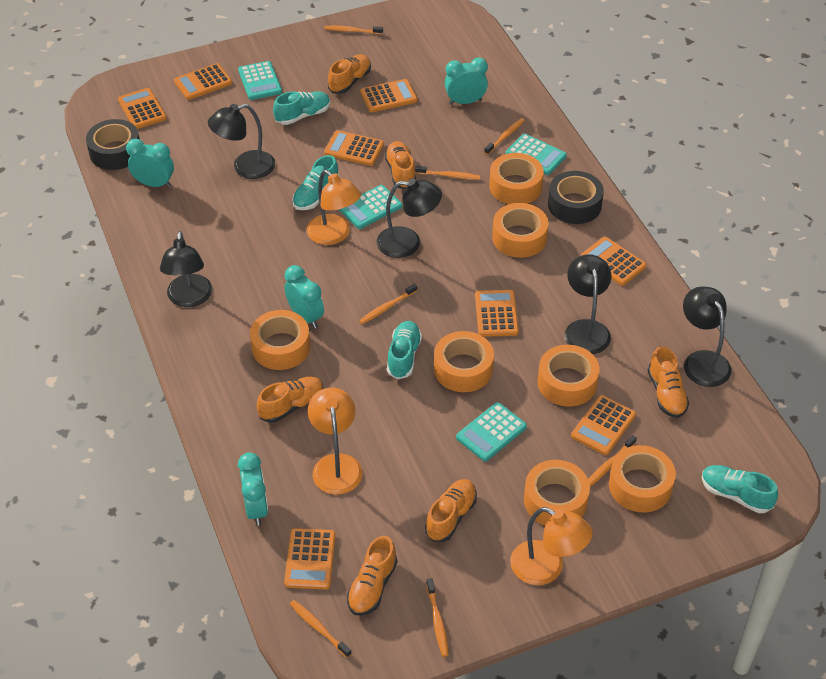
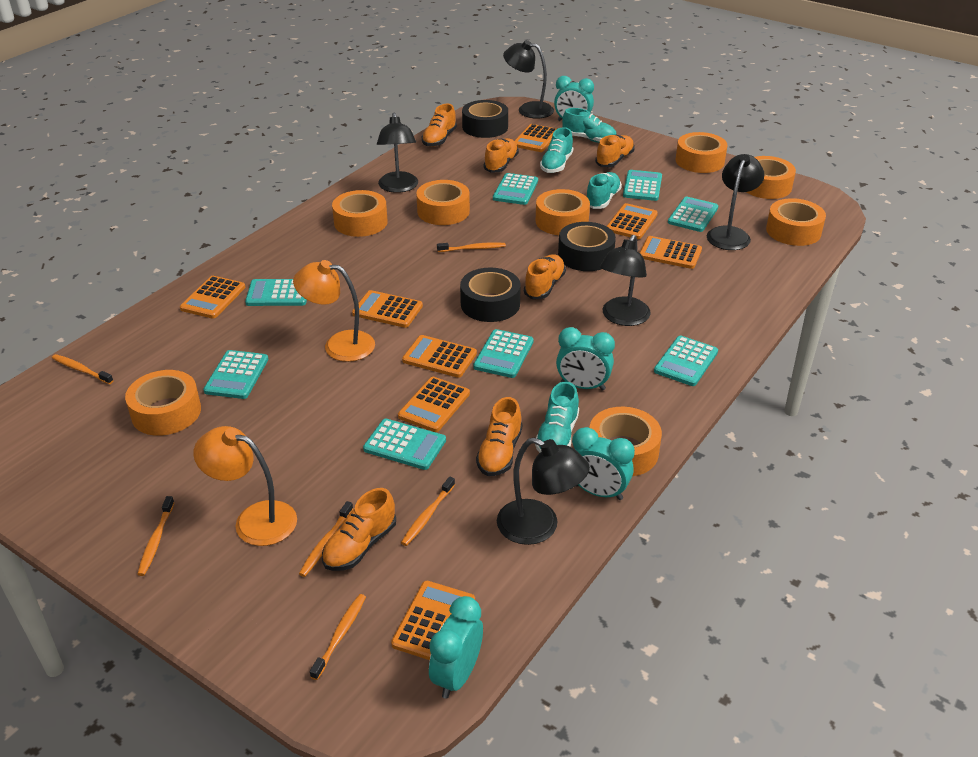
black tape: [86,119,140,170] [548,171,604,224] = 2 -> [460,268,521,322] [462,100,508,138] [558,222,616,271] = 3
orange lamp: [307,170,361,245] [308,388,362,495] [510,507,593,585] = 3 -> [193,426,297,546] [293,260,375,362] = 2
orange tape: [250,310,310,370] [434,331,494,392] [489,153,544,204] [492,203,548,258] [524,460,590,525] [537,345,600,407] [609,445,676,513] = 7 -> [125,370,201,436] [332,190,388,237] [416,180,470,225] [536,189,590,235] [590,407,662,476] [676,132,728,173] [747,156,796,199] [766,198,826,246] = 8
orange toothbrush: [290,600,352,658] [324,26,383,34] [359,284,417,324] [415,165,480,180] [426,578,449,657] [484,118,525,155] [588,435,637,487] = 7 -> [52,354,114,384] [137,496,175,576] [299,501,353,577] [310,594,366,680] [401,477,455,546] [437,242,506,252] = 6
turquoise calculator: [238,61,282,100] [339,185,402,229] [456,402,527,461] [505,134,567,175] = 4 -> [203,350,268,399] [245,279,307,306] [363,419,446,470] [473,329,534,378] [493,173,538,205] [623,170,662,201] [654,336,718,386] [668,197,719,232] = 8

